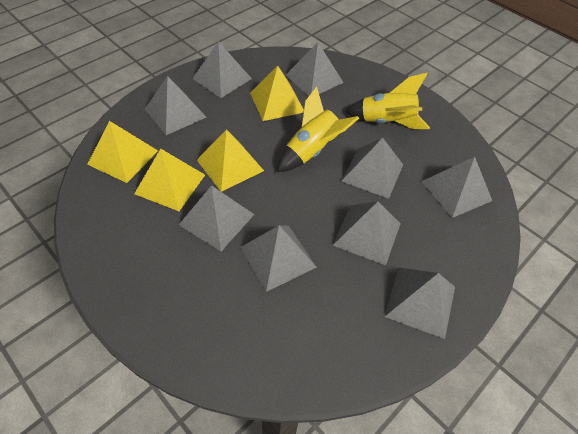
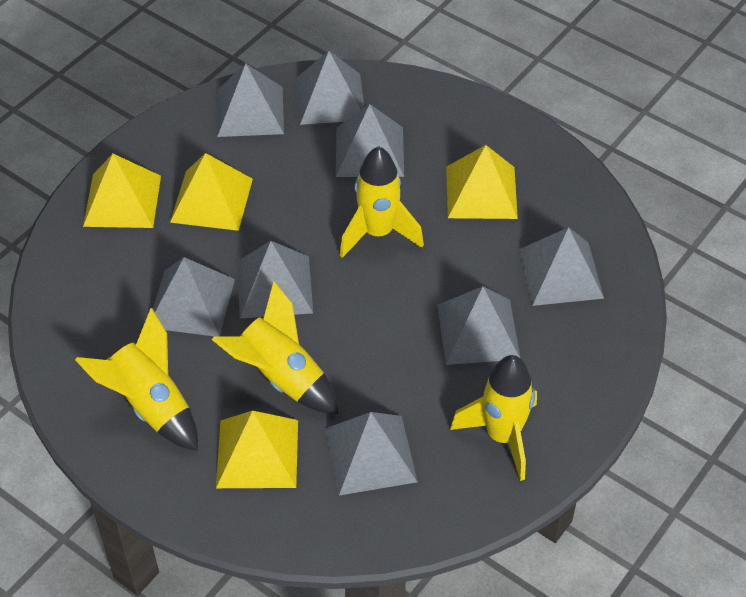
grey pyramid: [145,76,207,135] [179,185,255,251] [192,41,252,98] [240,225,317,292] [286,42,344,96] [333,201,401,265] [342,138,403,199] [384,268,455,339] [422,157,492,218] = 9 -> [153,257,235,337] [217,64,284,137] [237,241,313,318] [296,51,365,125] [325,412,418,495] [336,104,404,177] [437,286,521,365] [519,227,604,306] = 8
yellow rocket: [277,87,359,172] [344,73,430,129] = 2 -> [75,308,198,451] [212,281,339,414] [340,146,424,258] [450,355,537,481] = 4

